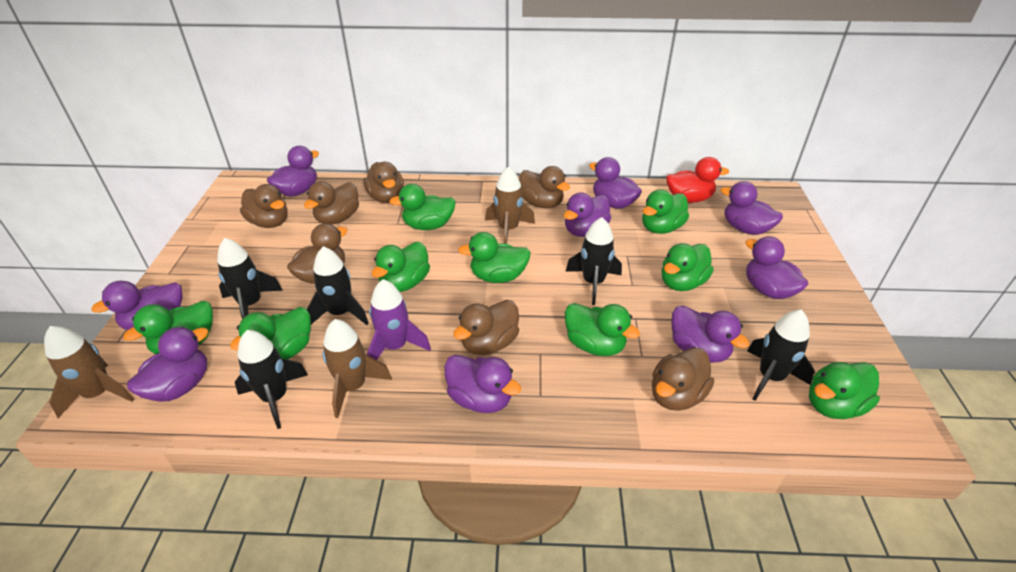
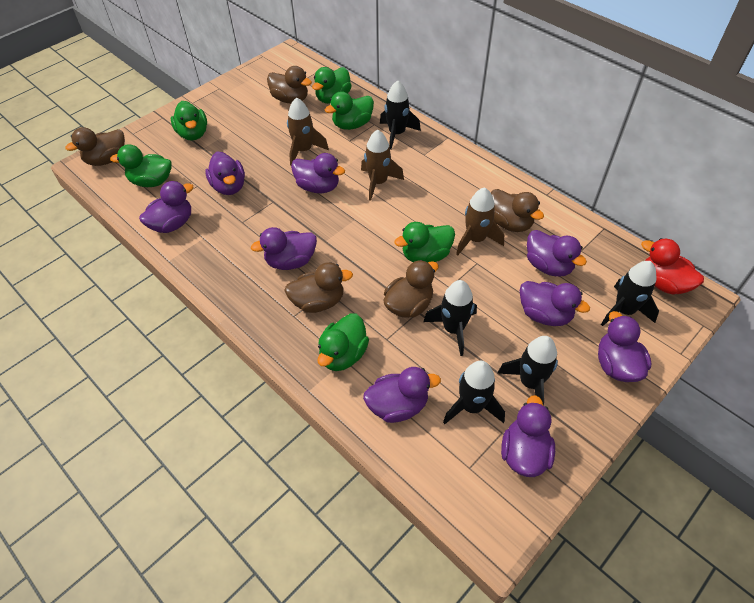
brown duck: [240,184,288,228] [287,223,348,284] [304,181,359,224] [363,162,404,203] [453,300,519,355] [519,166,570,208] [652,347,714,411] = 7 -> [65,127,125,166] [267,66,312,103] [284,262,353,313] [383,260,439,318] [491,189,544,232] = 5
green duck: [123,301,213,354] [230,307,311,360] [372,242,430,292] [389,184,456,230] [458,232,531,283] [565,303,640,356] [642,189,689,234] [662,243,714,291] [809,362,880,419] = 9 -> [110,144,172,187] [171,101,207,141] [312,67,352,104] [317,314,369,371] [325,91,374,130] [394,222,455,263] = 6
purple rocket: [367,279,431,360] = 1 -> none = 0

